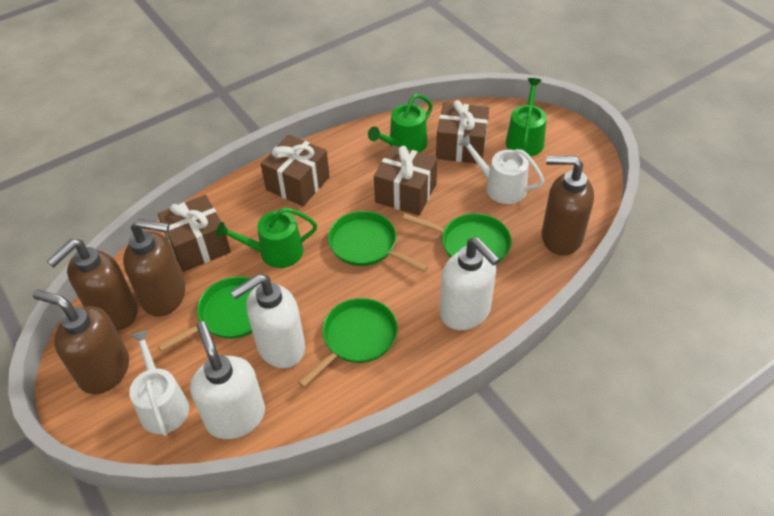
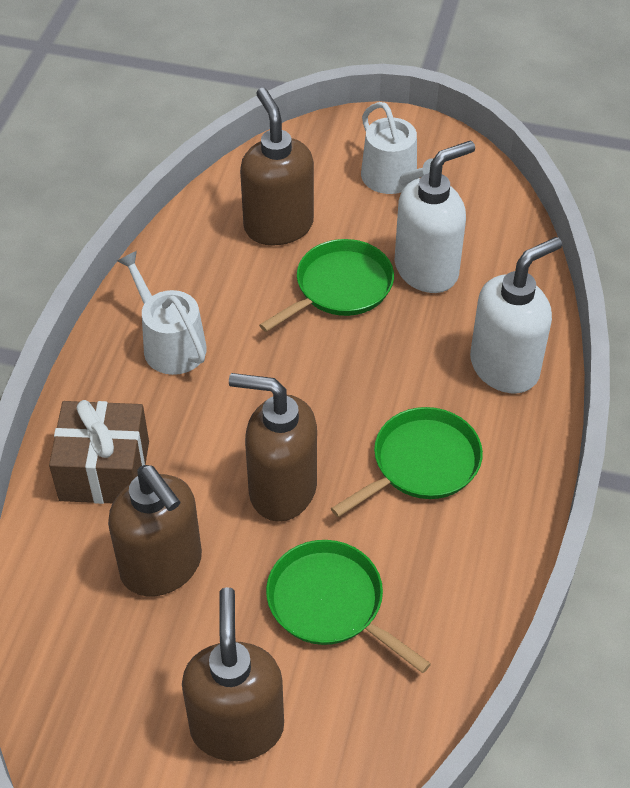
brown gift: [158,195,231,272] [261,135,330,206] [374,145,437,216] [436,100,489,164] = 4 -> [49,400,149,504] = 1
green pan: [158,276,255,352] [298,298,398,388] [328,211,428,272] [403,213,512,264] = 4 -> [259,239,394,332] [266,540,431,673] [331,407,483,517] = 3
green watering can: [216,207,317,268] [368,94,433,153] [506,78,547,157] = 3 -> none = 0
white soap dispenser: [190,321,265,439] [230,274,305,368] [440,237,500,330] = 3 -> [395,141,475,293] [470,237,562,393] = 2

